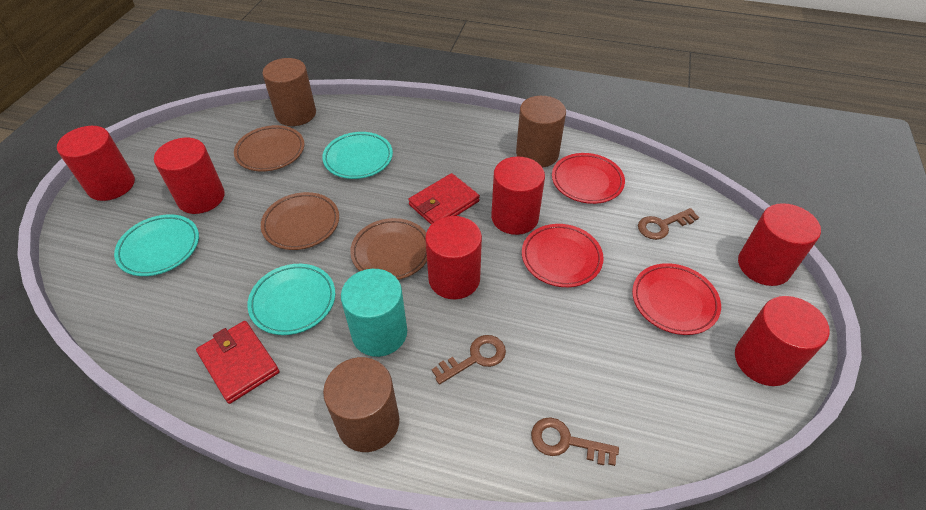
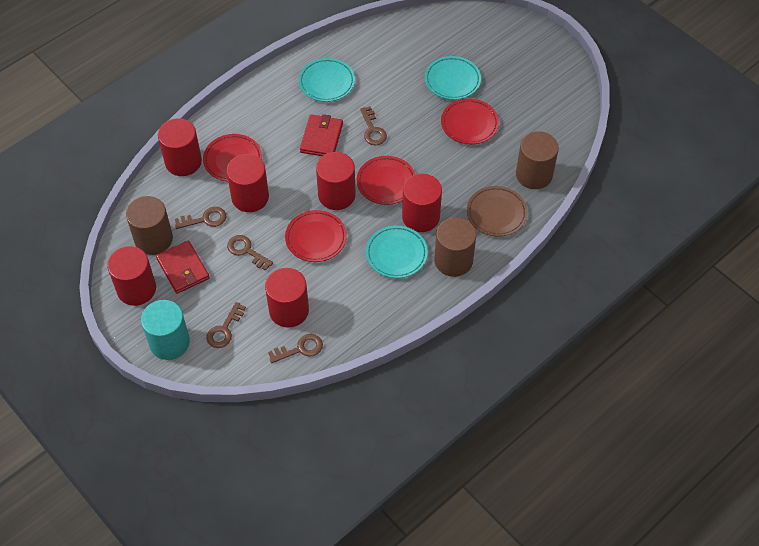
brown key: [432,335,506,384] [531,417,619,466] [638,208,699,240] = 3 -> [175,207,226,229] [206,302,246,348] [227,235,273,271] [268,334,323,363] [360,106,387,145] = 5
brown plate: [234,125,304,171] [261,192,339,250] [350,218,427,280] = 3 -> [467,186,528,237] = 1
red plate: [522,224,604,287] [552,153,625,204] [632,263,721,335] = 3 -> [203,134,262,181] [285,210,347,262] [357,156,416,205] [441,98,499,144] = 4

